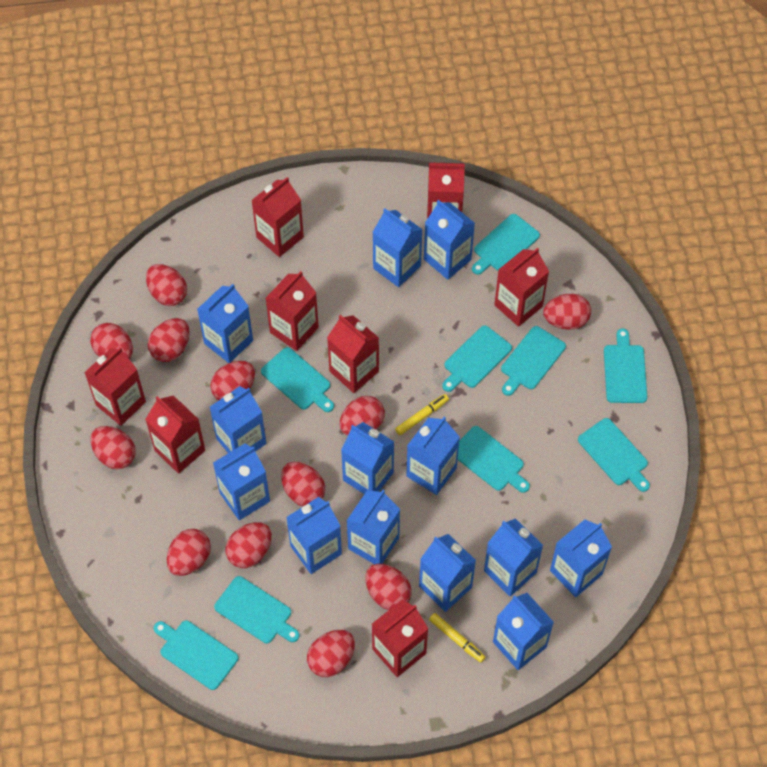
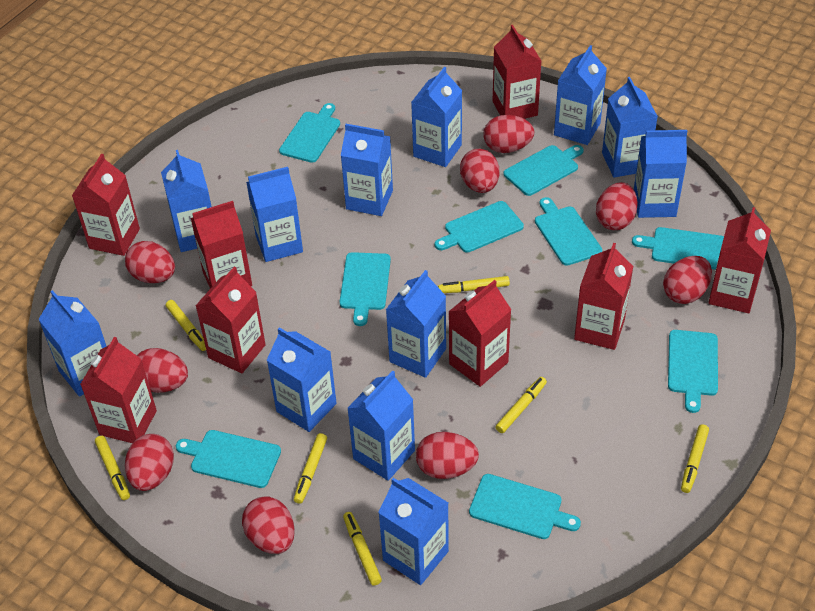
blue carton: [197,284,253,363] [210,386,266,453] [213,443,270,520] [286,497,342,574] [341,422,394,494] [347,490,400,564] [373,208,423,287] [406,417,460,495] [419,534,476,612] [424,200,475,280] [484,518,543,596] [493,593,554,670] [550,519,612,597] = 13 -> [38,290,106,397] [161,150,212,252] [246,167,303,262] [267,327,337,432] [341,124,393,216] [347,371,415,481] [378,478,449,585] [386,270,446,378] [411,67,462,167] [554,45,607,145] [602,77,658,177] [634,130,687,218] = 12
red egg: [90,323,133,359] [91,426,135,469] [146,264,187,306] [148,318,190,362] [167,529,211,576] [210,361,255,401] [226,522,272,568] [281,462,325,506] [307,630,355,677] [339,396,385,436] [366,564,412,610] [543,294,591,330] = 12 -> [125,241,175,283] [125,434,174,491] [137,348,188,393] [242,496,295,554] [416,432,479,479] [460,149,499,193] [483,115,535,153] [596,182,638,230] [663,256,712,304] = 9
yellow marker: [395,394,449,435] [429,613,486,663] = 2 -> [95,436,130,500] [166,300,206,351] [294,433,327,504] [343,512,382,585] [438,276,510,293] [495,377,547,433] [681,424,709,493] = 7

